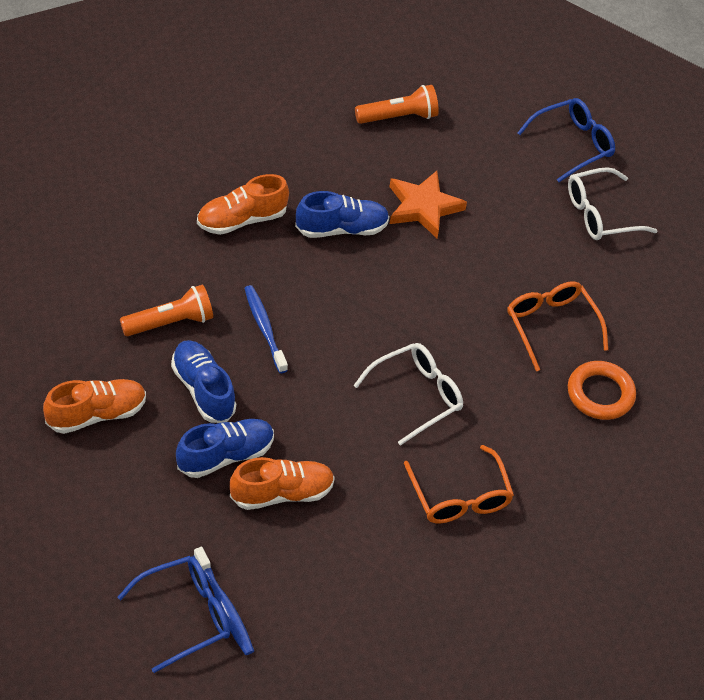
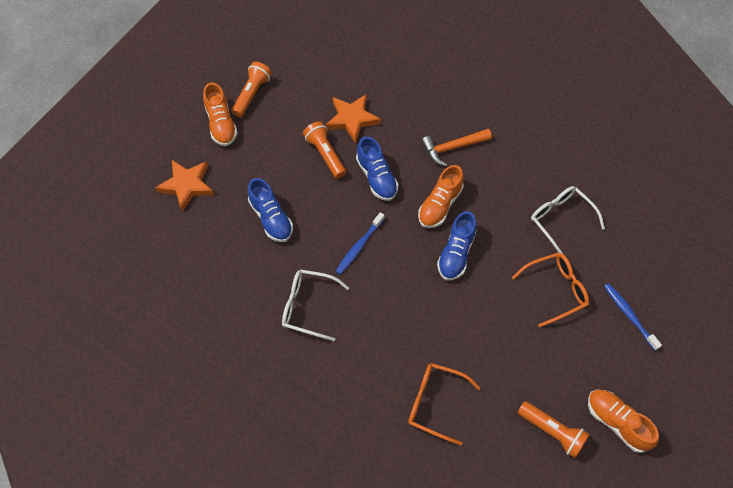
blue glasses: [117,556,230,673] [517,98,615,182] = 2 -> none = 0
orange flashlight: [120,285,213,336] [355,85,439,124] = 2 -> [232,62,272,117] [303,121,346,179] [518,401,590,458] = 3
orange hammer: none = 0 -> [421,129,492,166] = 1
orange ring: [568,361,636,420] = 1 -> none = 0
orange star: [389,171,467,238] = 1 -> [155,160,214,212] [325,94,381,143] = 2

